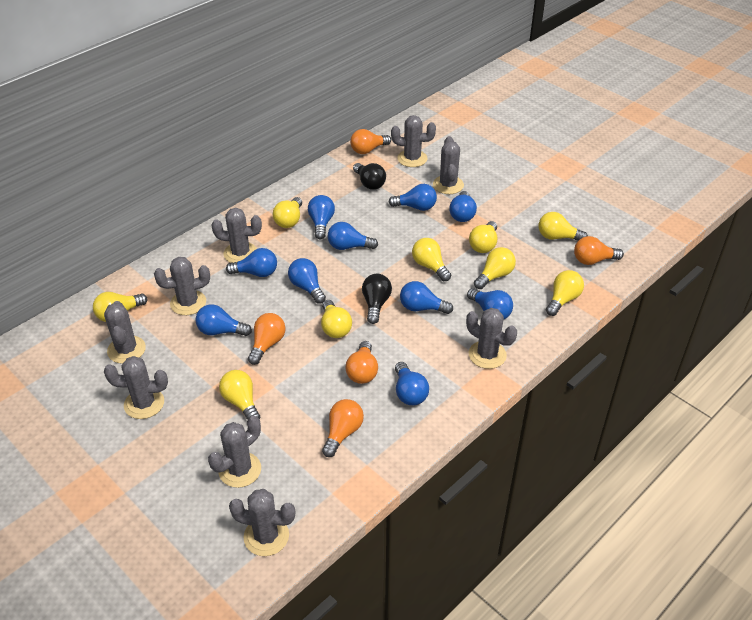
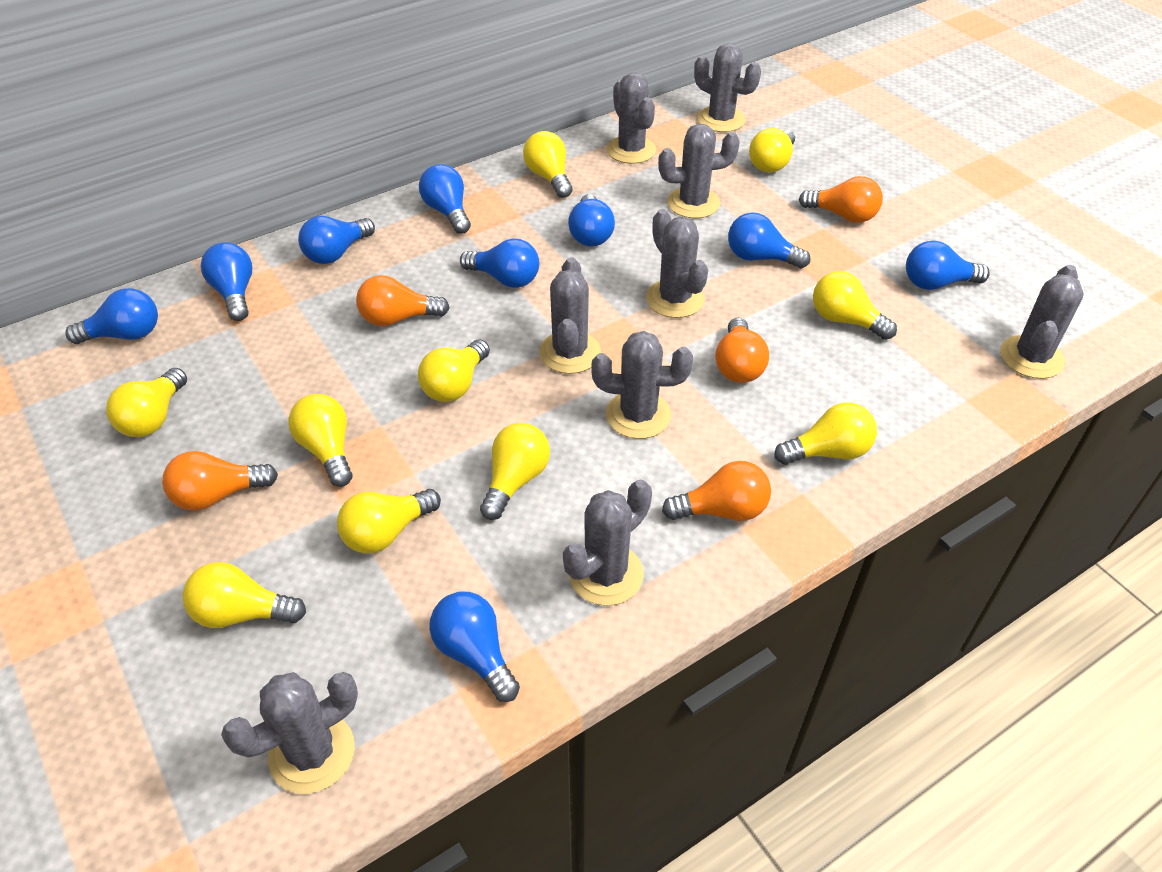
black light bulb: [353,163,386,190] [362,274,392,324] = 2 -> none = 0
blue light bulb: [195,304,252,336] [226,248,277,277] [288,258,326,304] [308,195,335,239] [328,222,378,250] [389,184,437,211] [395,362,429,405] [400,281,453,314] [449,191,477,222] [467,288,513,319] = 10 -> [65,288,158,344] [201,243,252,321] [298,216,375,264] [419,164,471,234] [429,591,520,702] [460,238,539,288] [568,194,615,246] [728,212,811,268] [906,240,990,290] = 9
yellow light bulb: [93,292,147,322] [219,370,260,420] [273,197,302,228] [321,300,352,338] [412,238,451,281] [469,221,497,253] [474,247,516,289] [539,212,588,241] [546,270,584,316] = 9 -> [106,368,187,437] [182,562,306,628] [289,394,353,487] [337,489,441,553] [418,339,490,402] [480,423,550,520] [523,131,573,198] [749,128,795,173] [775,402,877,465] [813,271,897,340] = 10

